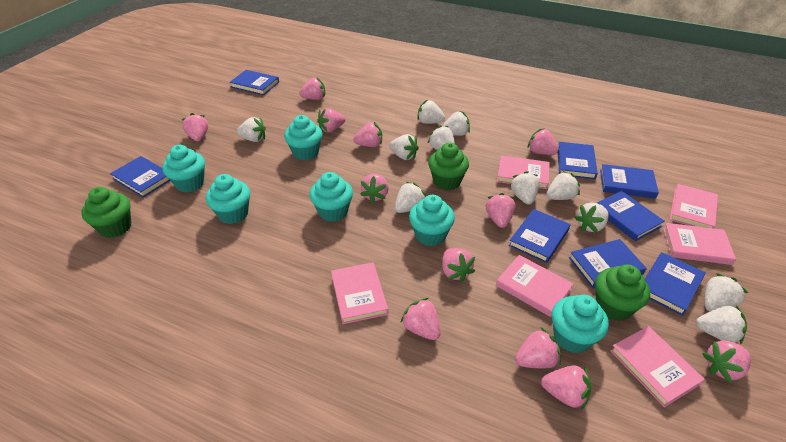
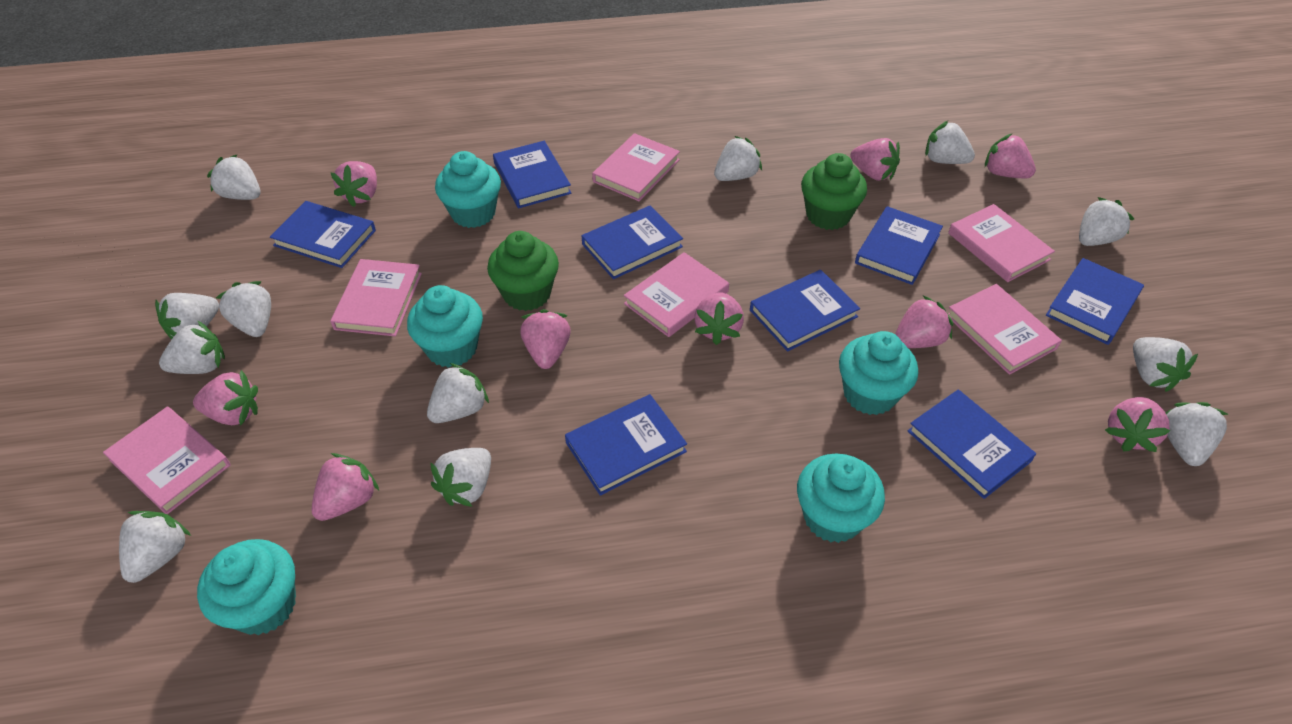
green cupcake: [82,187,132,238] [428,143,469,190] [595,264,650,321] = 3 -> [487,231,559,311] [801,153,867,230] = 2
pink strawberry: [181,113,208,141] [299,77,325,100] [317,108,345,132] [353,122,382,147] [360,174,388,203] [400,298,441,340] [442,248,475,282] [485,193,515,228] [515,327,561,368] [528,129,558,155] [541,365,591,410] [702,340,751,383] = 12 -> [193,370,258,426] [311,453,379,521] [331,161,377,207] [520,309,571,369] [694,292,744,345] [850,138,900,181] [895,295,953,348] [985,133,1036,178] [1105,397,1171,452] = 9
turquoise cupcake: [162,145,205,193] [206,174,250,224] [284,115,323,160] [310,172,353,222] [409,195,455,246] [552,295,609,353] = 6 -> [197,539,296,635] [407,285,483,368] [435,151,501,228] [797,454,885,543] [839,331,918,415] = 5
white strawberry: [237,117,266,142] [389,134,419,160] [395,182,425,213] [417,100,445,124] [428,125,455,150] [442,111,470,136] [510,171,540,205] [546,171,580,200] [575,202,608,233] [696,305,747,345] [704,273,748,312] = 11 -> [119,511,191,583] [155,293,219,340] [159,320,225,374] [207,155,261,200] [216,281,271,337] [427,363,489,423] [430,448,491,507] [714,136,762,181] [925,121,975,164] [1079,197,1134,246] [1133,337,1198,392] [1165,402,1229,466] = 12

